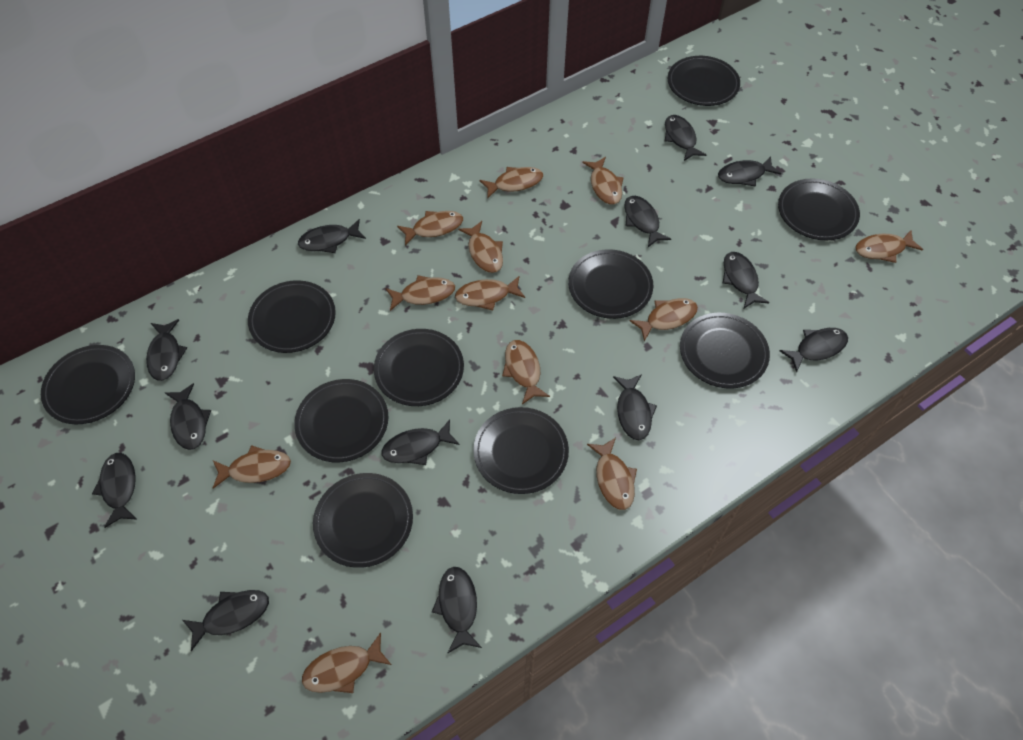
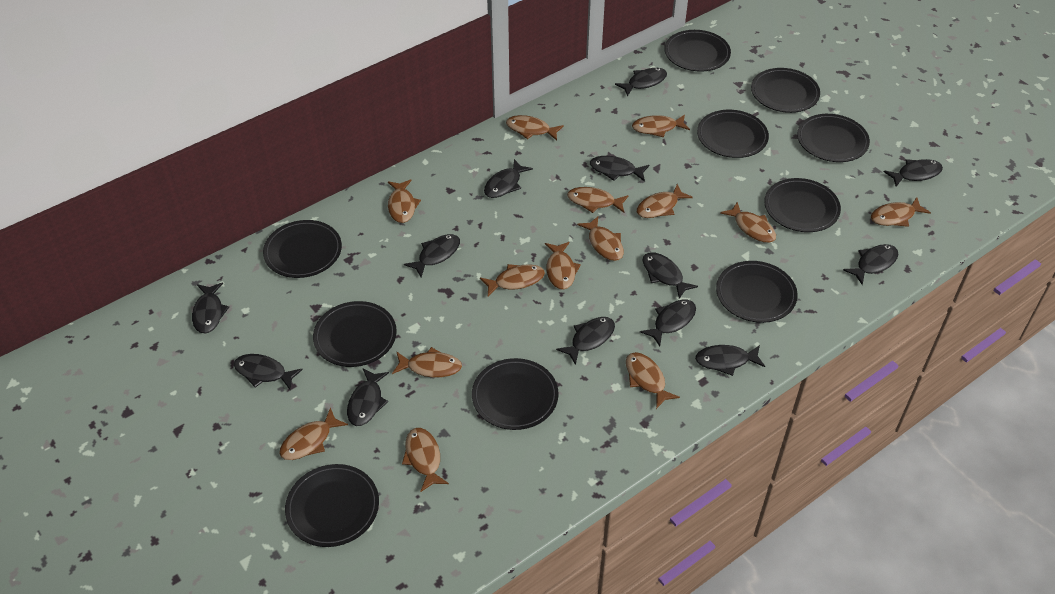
brown fish: [213,445,291,489] [302,633,391,693] [385,275,455,311] [397,211,463,245] [455,276,525,310] [458,221,503,273] [479,167,543,199] [502,340,550,404] [582,157,624,204] [587,438,637,510] [630,298,698,341] [855,230,923,263] = 12 -> [279,407,348,460] [388,179,421,223] [392,347,462,378] [402,428,449,492] [480,264,545,296] [506,115,564,141] [545,242,581,290] [567,187,629,213] [577,216,624,261] [626,352,680,409] [632,115,690,138] [637,184,693,218] [720,202,776,243] [871,197,931,227] = 14

